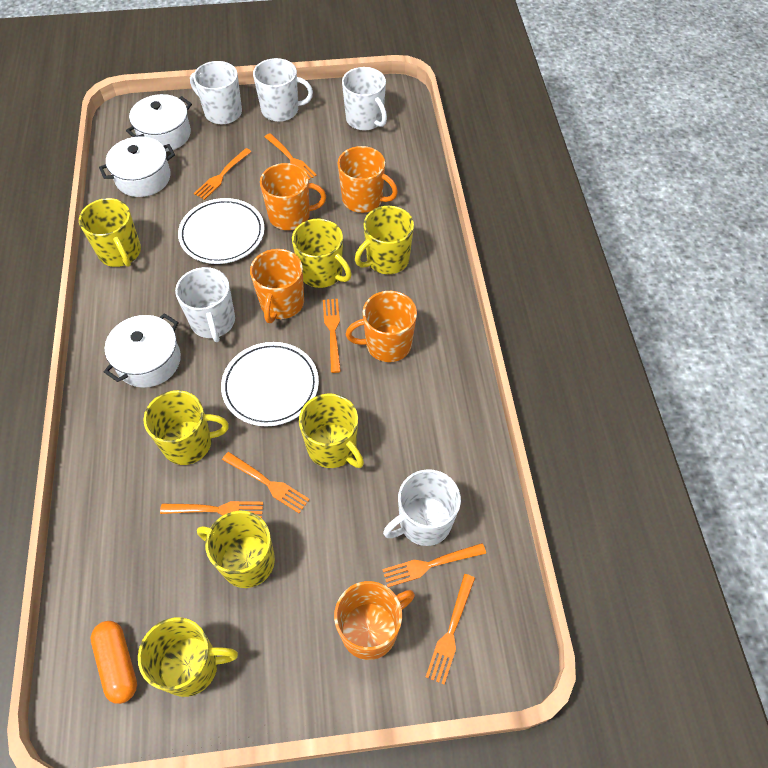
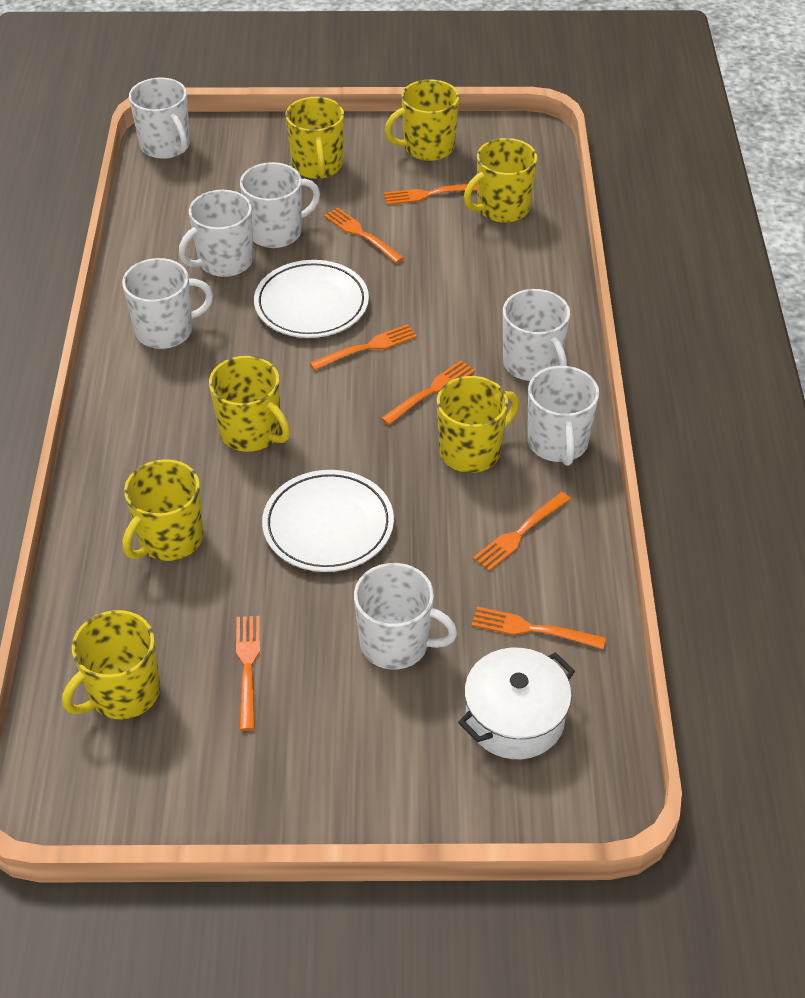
orange capsule: [91,621,137,704] = 1 -> none = 0
orange mug: [250,249,304,323] [260,163,326,230] [334,581,415,660] [337,146,398,213] [346,291,417,362] = 5 -> none = 0
white mug: [175,267,235,342] [190,61,242,124] [253,58,313,122] [342,67,387,130] [383,469,461,546] = 5 -> [122,258,213,349] [129,77,190,159] [179,190,253,277] [240,162,320,248] [354,563,457,670] [503,289,570,381] [527,366,599,466] = 7
white pot: [99,136,175,197] [104,313,181,388] [126,94,192,152] = 3 -> [458,648,575,759] = 1

